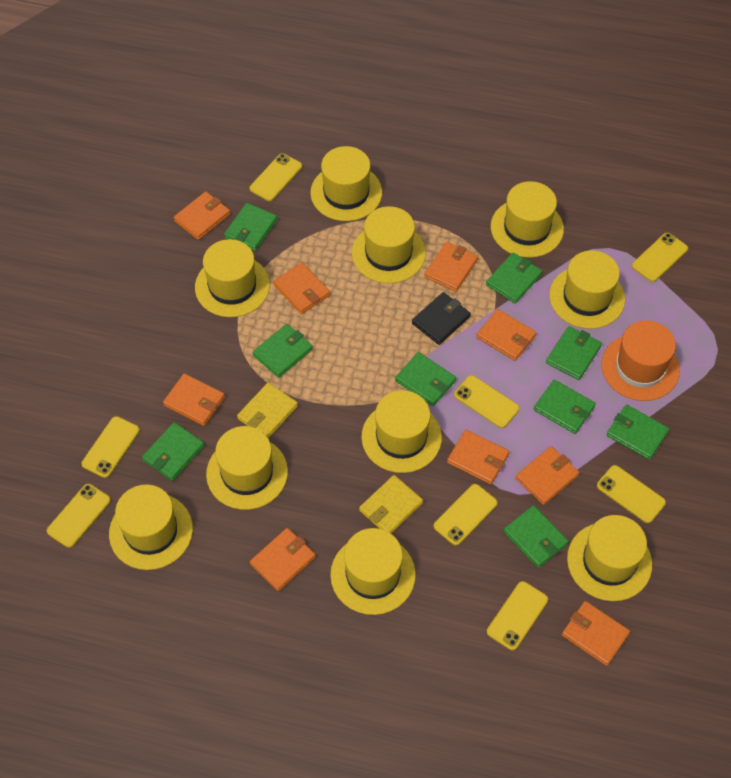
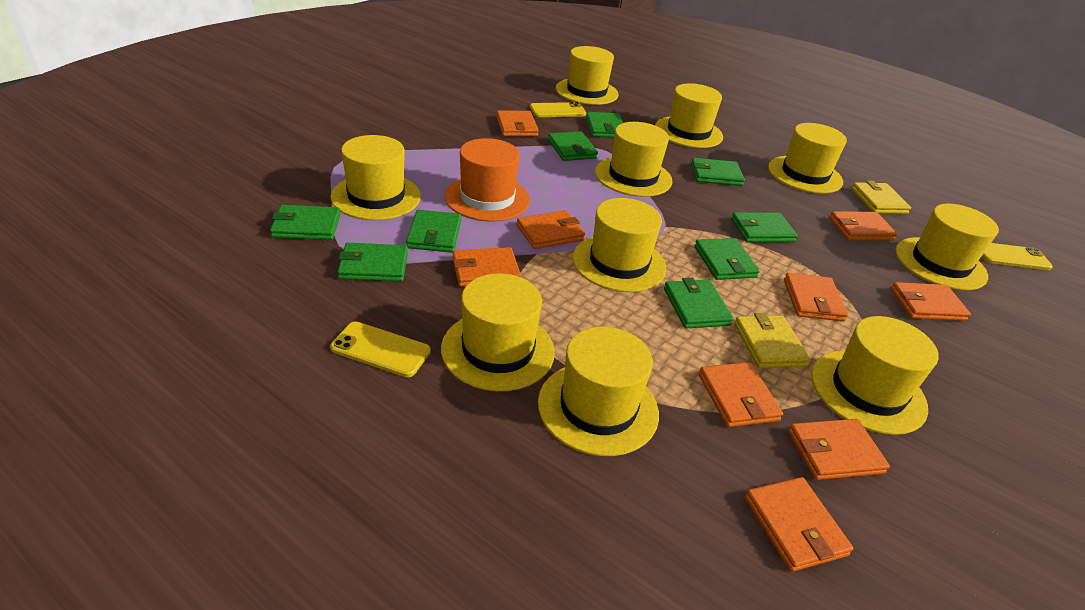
black wallet: [412,292,471,345] = 1 -> none = 0
yellow phone: [47,484,111,548] [81,416,140,478] [250,153,302,201] [434,484,498,546] [454,375,520,428] [487,581,548,650] [597,465,666,523] [632,233,688,282] = 8 -> [330,321,431,377] [530,102,586,117] [981,243,1053,270] = 3

